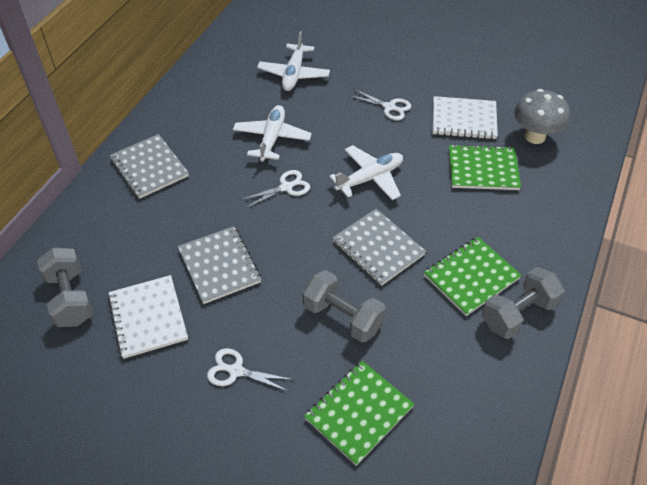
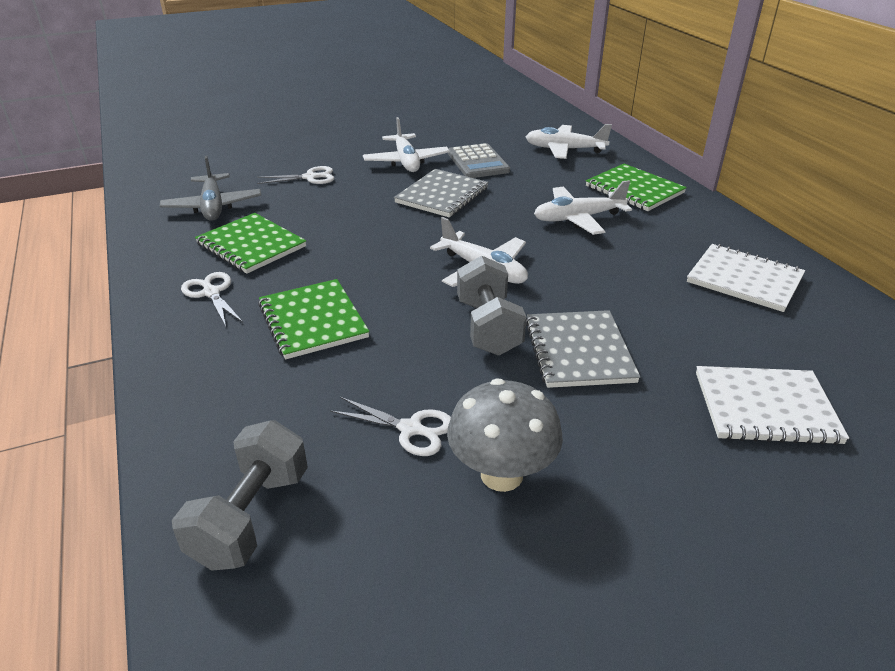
grey calculator: none = 0 -> [448,143,510,178] = 1
grey dumbbell: [37,248,93,327] [302,270,386,343] [482,267,564,339] = 3 -> [172,420,308,571] [457,255,527,356] = 2
grey notebook: [110,134,189,199] [178,226,261,304] [332,209,426,286] = 3 -> [394,169,488,217] [526,310,640,388] = 2
grey plane: none = 0 -> [160,156,261,221] = 1
white plane: [233,105,312,161] [257,31,330,91] [329,145,403,200] = 3 -> [363,117,450,172] [430,217,528,287] [526,124,612,159] [534,180,632,235] = 4

